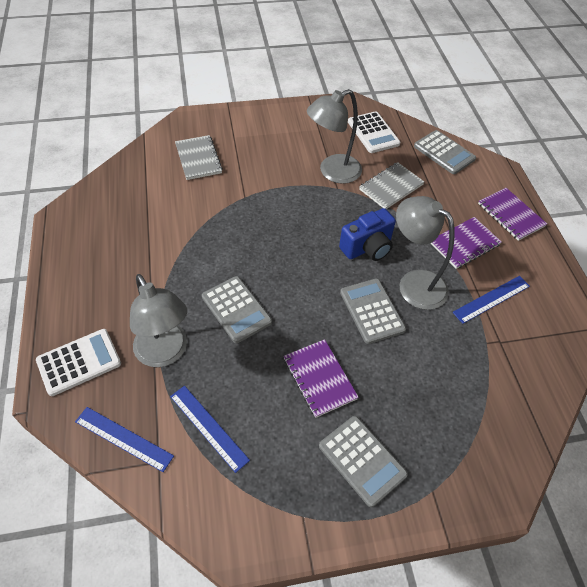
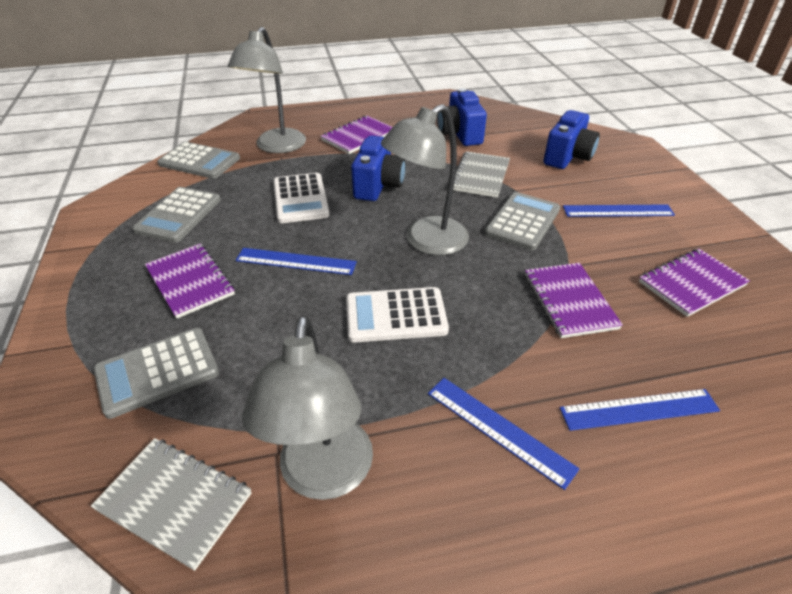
blue camera: [339,208,396,261] = 1 -> [351,136,406,201] [437,88,487,146] [544,110,600,169] = 3
blue ruler: [75,407,174,472] [170,386,250,473] [452,276,530,324] = 3 -> [236,248,357,275] [428,378,579,490] [560,389,720,431] [563,205,675,217] = 4
purple notebook: [284,339,359,418] [430,217,502,269] [478,188,547,241] = 3 -> [145,243,235,319] [321,116,392,154] [525,263,623,338] [639,249,750,317] = 4

